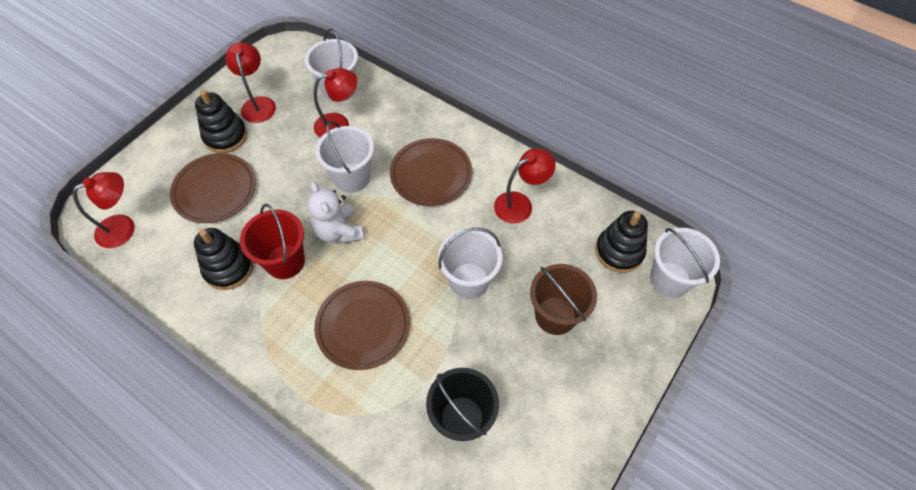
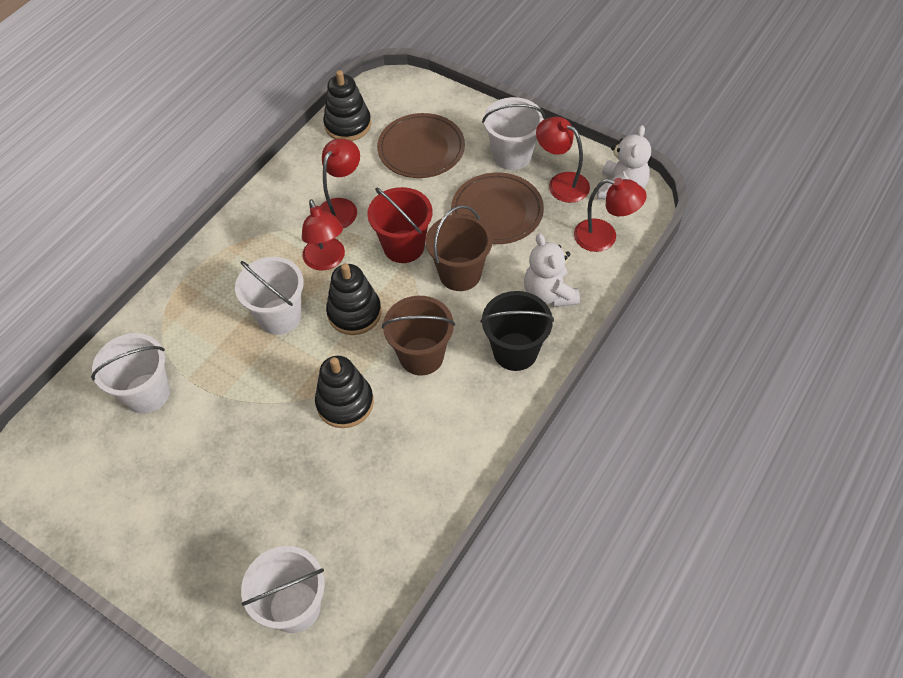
brown bucket: [530,264,597,335] = 1 -> [382,296,455,376] [426,205,492,291] = 2
brown plate: [170,153,256,223] [314,281,410,370] [390,138,472,206] = 3 -> [377,113,465,178] [451,172,544,244] = 2
white teddy bear: [307,182,364,244] = 1 -> [524,233,580,307] [597,125,651,199] = 2

